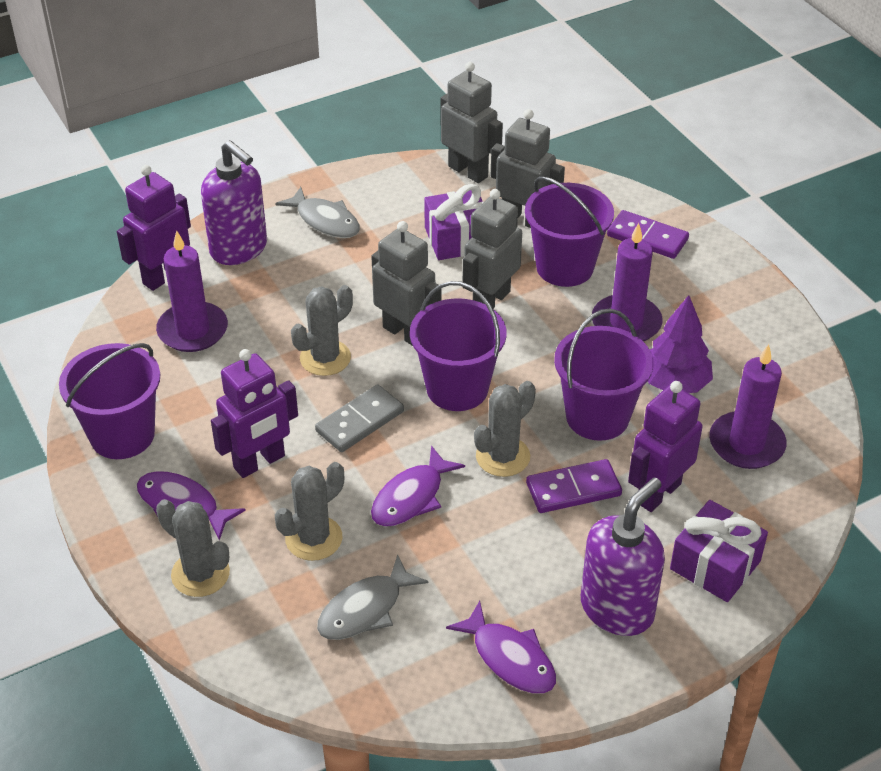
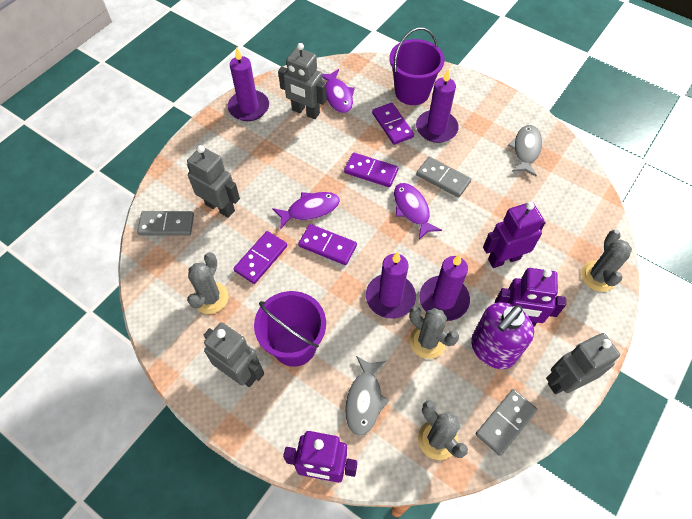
grey domino: [315,385,404,452] = 1 -> [137,211,194,236] [416,157,471,197] [476,389,537,456] = 3
purple bucket: [59,343,160,459] [410,281,506,411] [525,176,614,287] [554,308,653,441] = 4 -> [254,291,326,367] [389,28,445,105] = 2
purple candle: [156,230,228,352] [592,223,663,342] [709,344,786,469] = 3 -> [228,48,269,121] [366,252,416,319] [416,69,459,143] [419,254,470,321] = 4
purple domino: [526,459,622,513] [607,210,689,259] = 2 -> [233,231,287,284] [298,224,357,265] [344,153,398,187] [372,103,414,145] = 4
purple gift: [424,184,483,260] [670,500,768,602] = 2 -> none = 0
purple soap dispenser: [201,140,267,265] [581,477,665,636] = 2 -> [471,302,534,369] = 1
purple tree: [648,295,713,393] = 1 -> none = 0

